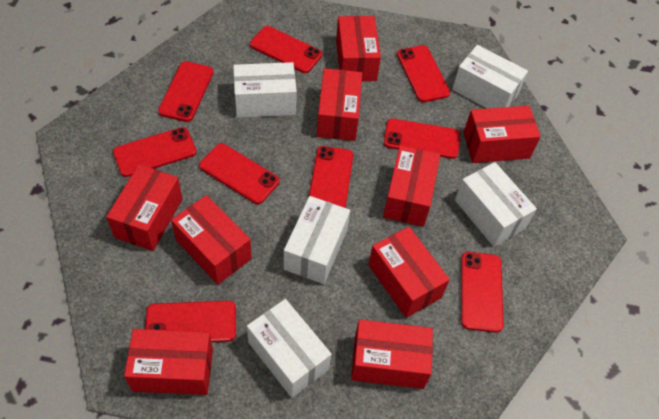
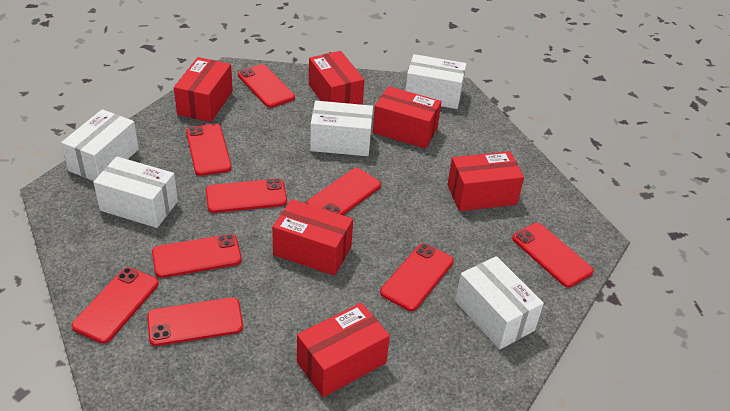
red box: [106,164,183,251] [124,329,213,395] [171,195,252,285] [317,68,362,141] [336,16,381,81] [351,319,433,389] [368,227,450,318] [383,145,440,227] [463,106,541,163] = 9 -> [174,57,233,122] [272,199,353,276] [297,303,390,397] [309,51,364,105] [373,86,442,149] [447,151,524,211] = 6

